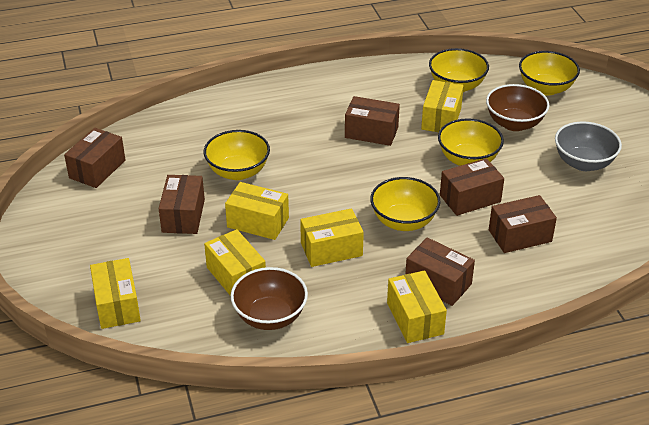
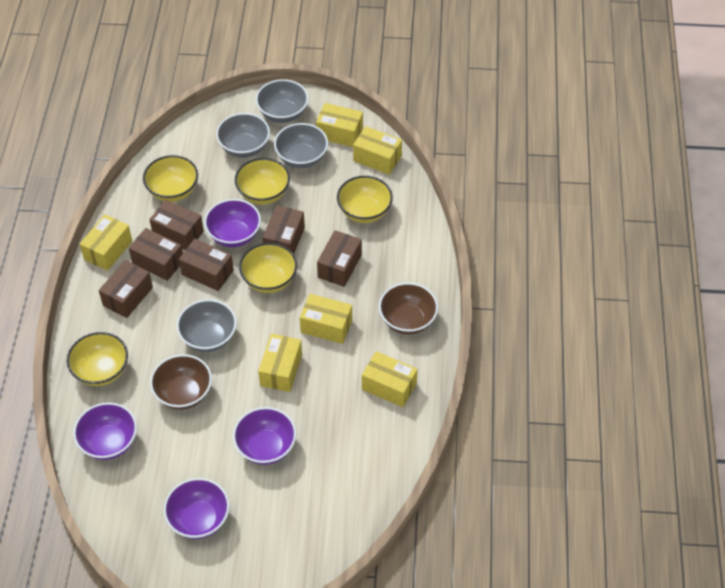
grey bowl: [555,122,622,171] = 1 -> [176,299,237,352] [216,113,270,158] [256,79,308,123] [274,123,328,168] = 4
purple bowl: none = 0 -> [73,402,137,460] [164,478,230,539] [204,199,261,247] [233,407,296,465] = 4

